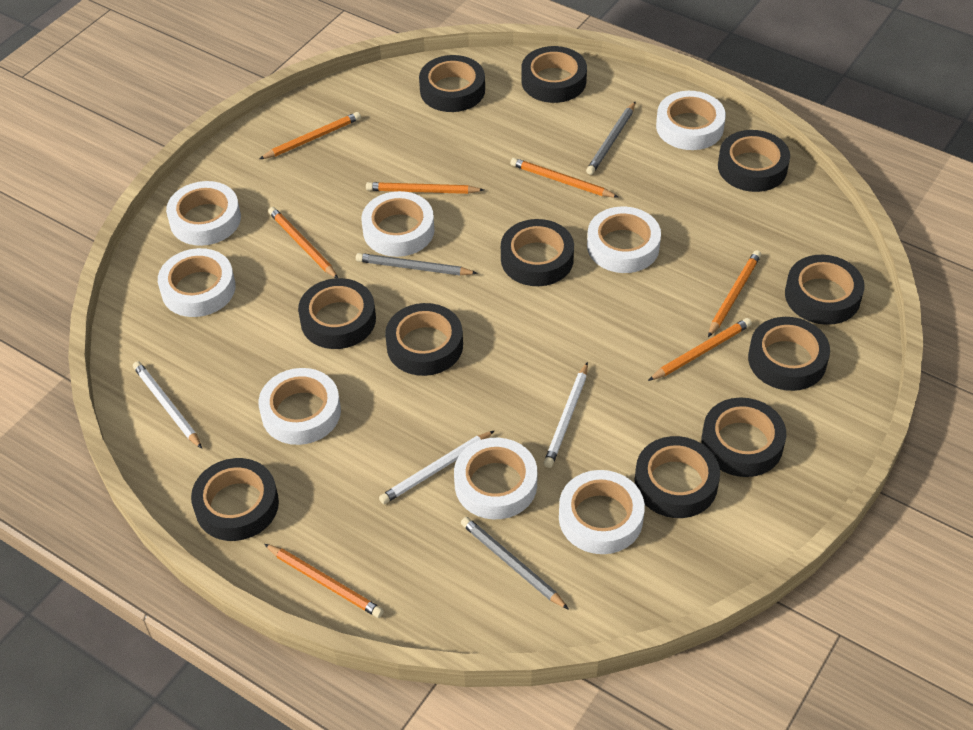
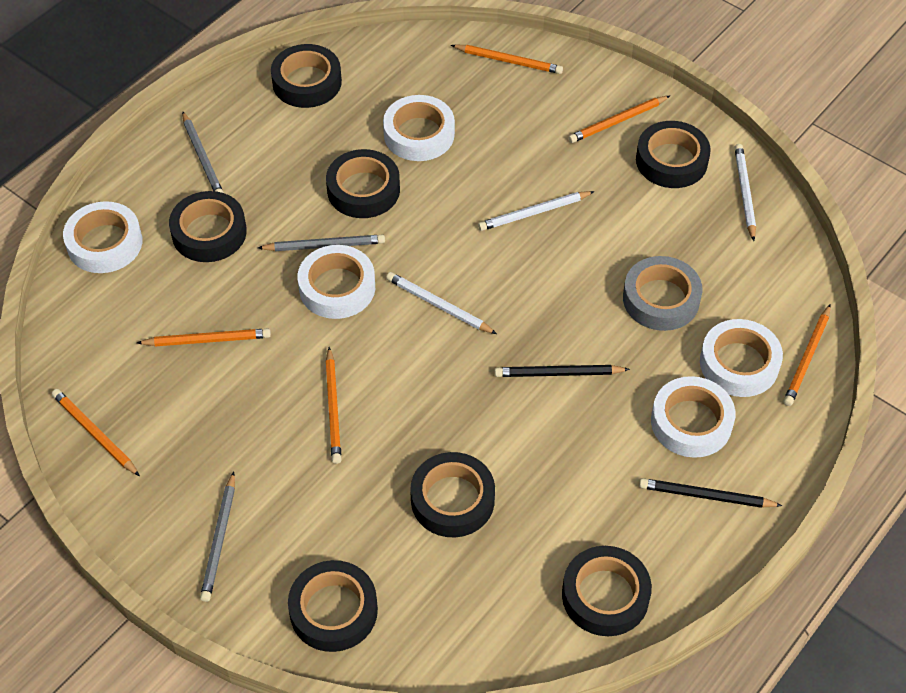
black pencil: none = 0 -> [495,365,630,377] [639,478,783,508] = 2
black tape: [191,458,279,541] [298,278,376,349] [385,303,463,376] [419,55,485,112] [501,219,574,286] [521,46,587,103] [635,436,720,518] [701,398,786,477] [718,130,790,192] [748,317,830,391] [785,255,864,325] = 11 -> [169,191,247,262] [271,44,342,108] [288,560,378,652] [326,149,400,218] [410,452,495,537] [562,546,652,636] [636,121,711,188] = 7
grey tape: none = 0 -> [623,256,702,331] = 1
orange pencil: [260,112,361,159] [264,544,384,618] [268,207,338,278] [366,182,484,194] [510,158,619,198] [648,318,752,381] [708,250,761,337] = 7 -> [52,389,140,476] [137,328,271,346] [326,347,342,464] [451,45,563,74] [568,96,670,143] [783,305,830,406] = 6
white tape: [158,248,236,317] [166,181,241,246] [259,368,341,445] [362,191,434,257] [454,438,537,519] [559,470,645,554] [587,207,661,273] [656,91,726,150] = 8 -> [63,201,142,273] [298,245,375,319] [383,95,455,161] [651,376,735,458] [700,319,783,397] = 5

